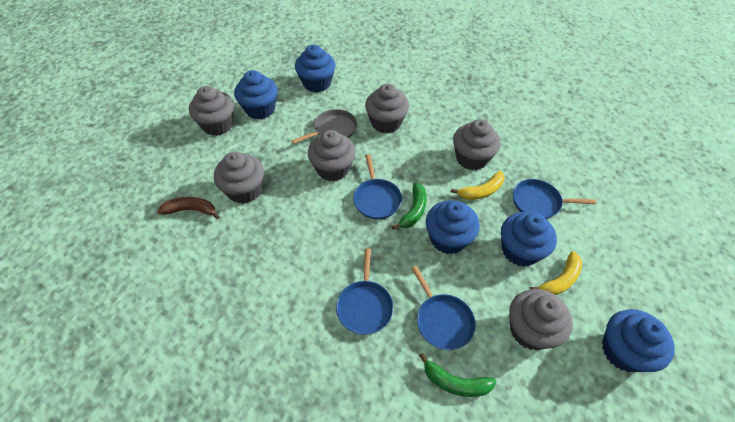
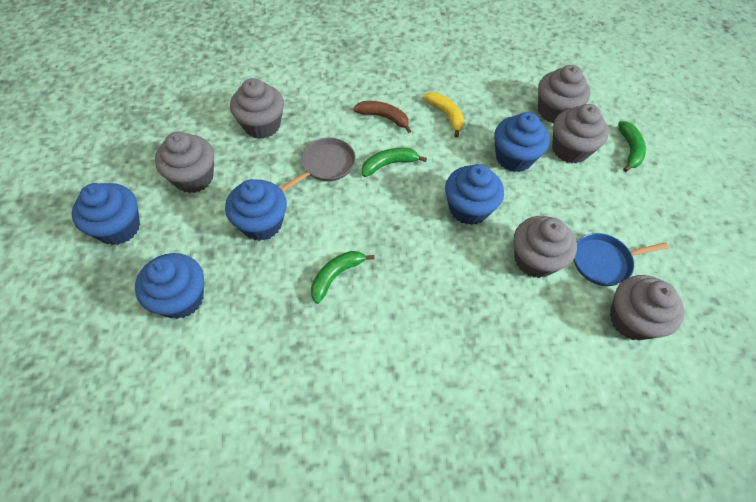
blue pan: [336,248,393,335] [353,154,402,219] [411,266,476,350] [513,179,596,219] = 4 -> [574,233,669,286] = 1
green banana: [392,183,427,230] [419,353,497,397] = 2 -> [311,251,374,304] [362,148,427,177] [618,121,646,172] = 3
yellow banana: [451,171,505,200] [530,251,582,295] = 2 -> [423,92,464,138] = 1

